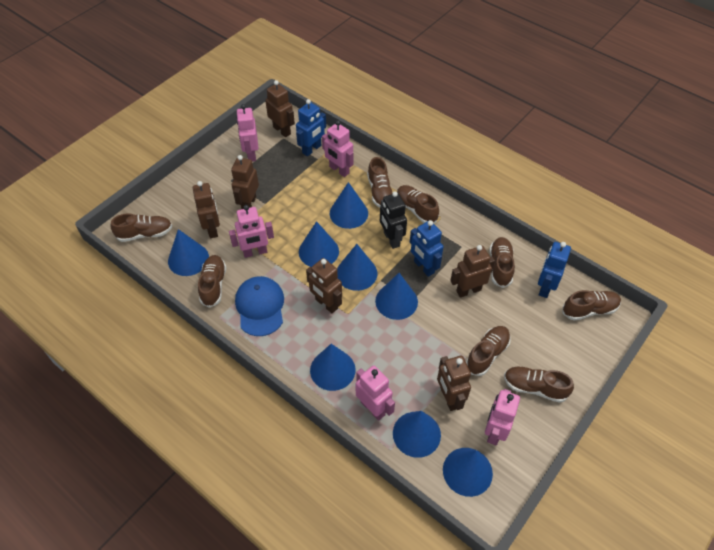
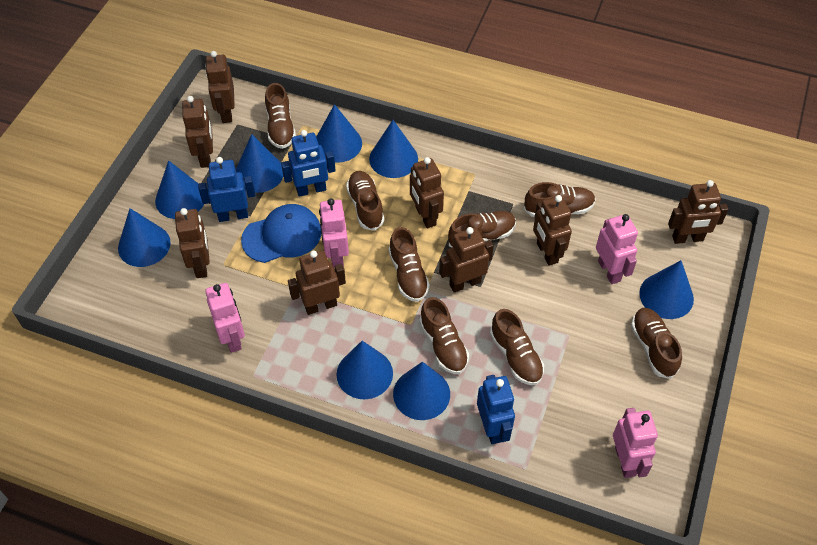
black robot: [380,191,407,249] = 1 -> none = 0
brown robot: [193,181,220,238] [231,155,259,209] [265,80,295,137] [306,258,342,313] [437,355,471,411] [450,245,495,298] = 6 -> [175,208,210,278] [182,96,213,168] [205,51,235,123] [288,250,346,315] [410,157,444,228] [439,227,494,293] [533,195,572,266] [668,180,729,244] = 8
pink robot: [229,205,274,258] [236,104,258,162] [322,120,354,177] [356,365,395,421] [485,389,520,445] = 5 -> [205,283,245,353] [319,198,349,269] [596,214,638,284] [613,408,658,478] = 4

